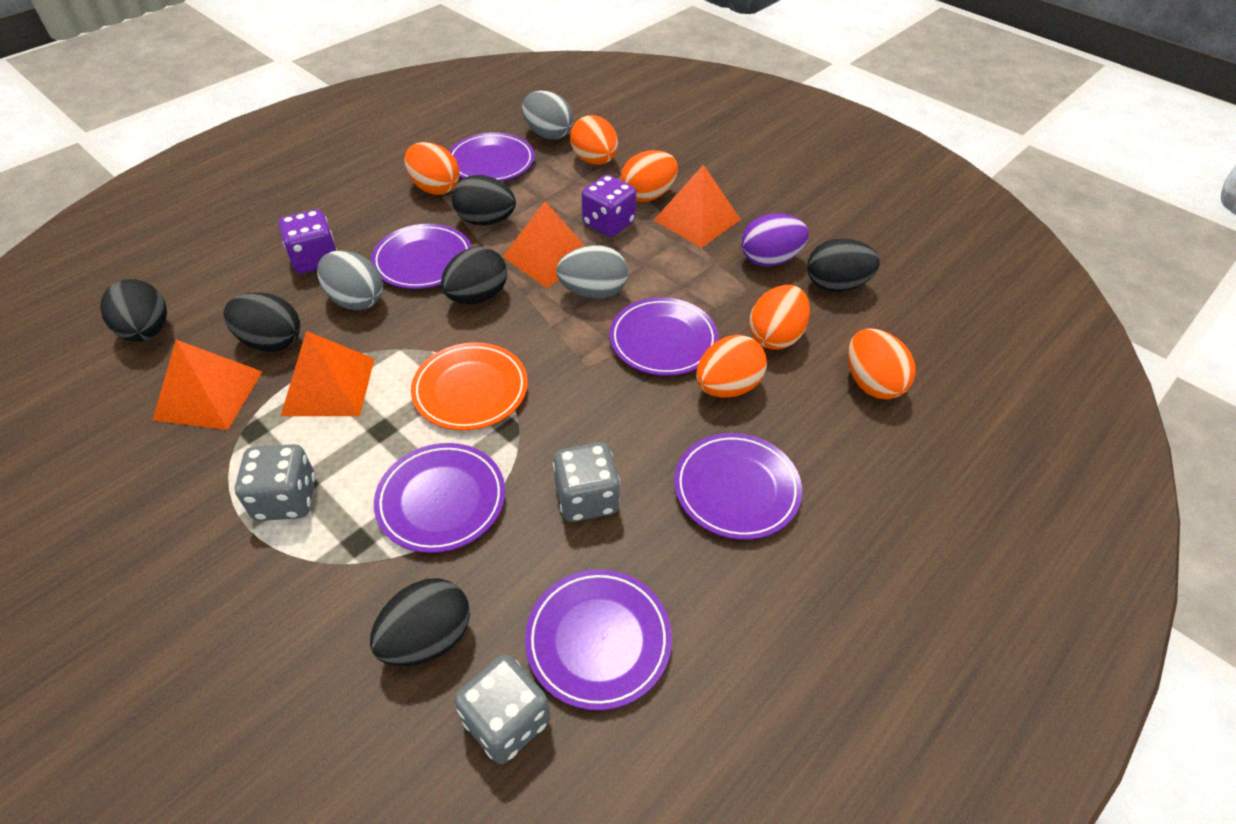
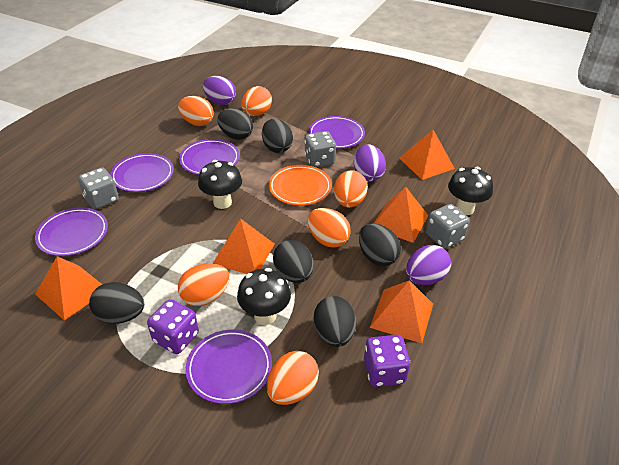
black mushroom: none = 0 -> [198,160,242,209] [237,268,291,325] [448,167,493,215] = 3
grey egg: [317,250,383,310] [522,91,573,139] [556,245,628,299] = 3 -> none = 0
orange pyramid: [153,340,263,430] [281,331,374,416] [503,201,585,288] [654,164,741,248] = 4 -> [35,256,103,321] [212,219,274,274] [370,281,433,343] [374,187,429,243] [400,130,455,180] = 5
purple egg: [741,213,809,266] = 1 -> [203,76,236,105] [354,144,386,181] [406,245,451,285] = 3
purple plate: [371,224,472,289] [374,443,505,553] [449,132,535,181] [525,569,672,710] [609,297,718,376] [674,433,802,540] = 6 -> [35,207,108,256] [110,153,174,192] [179,139,240,175] [186,329,272,404] [309,116,365,149] = 5

